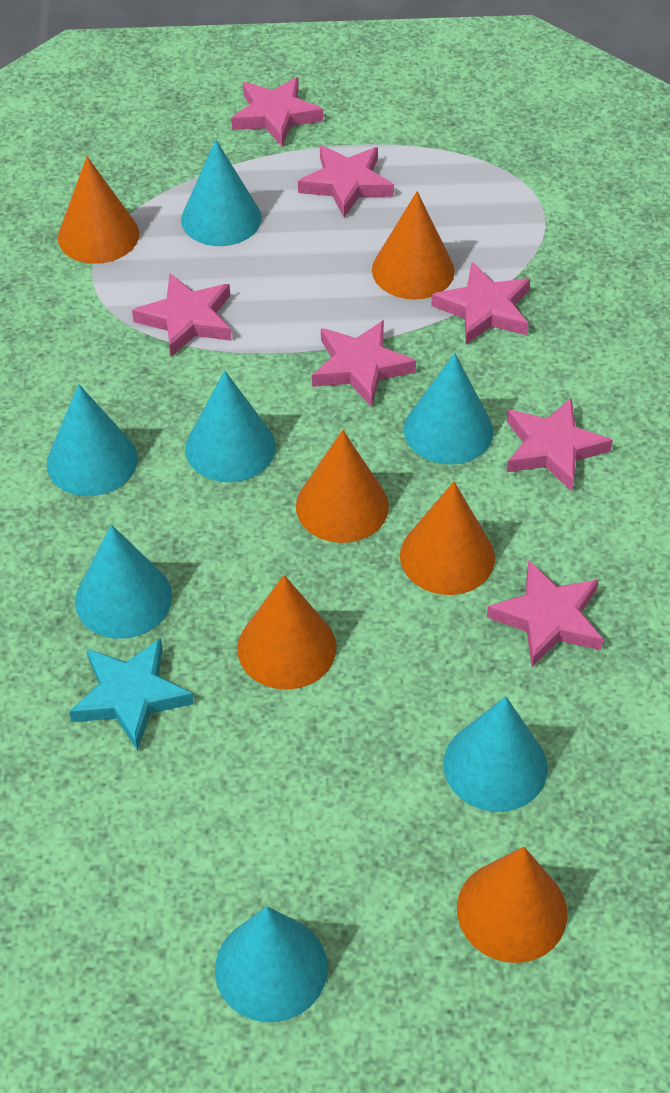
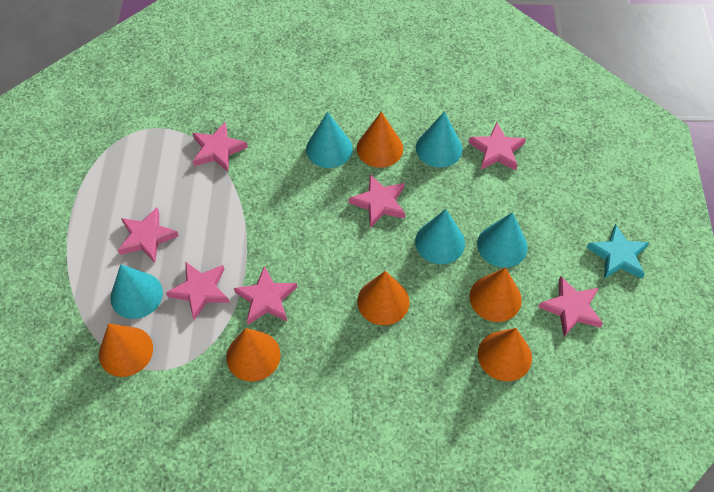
turquoise cone: [47,384,138,496] [75,524,172,639] [181,139,262,246] [185,370,276,482] [215,906,328,1022] [404,353,493,465] [443,696,548,812] = 7 -> [110,264,163,319] [306,112,353,168] [415,209,465,264] [416,111,462,168] [477,212,528,268] = 5

